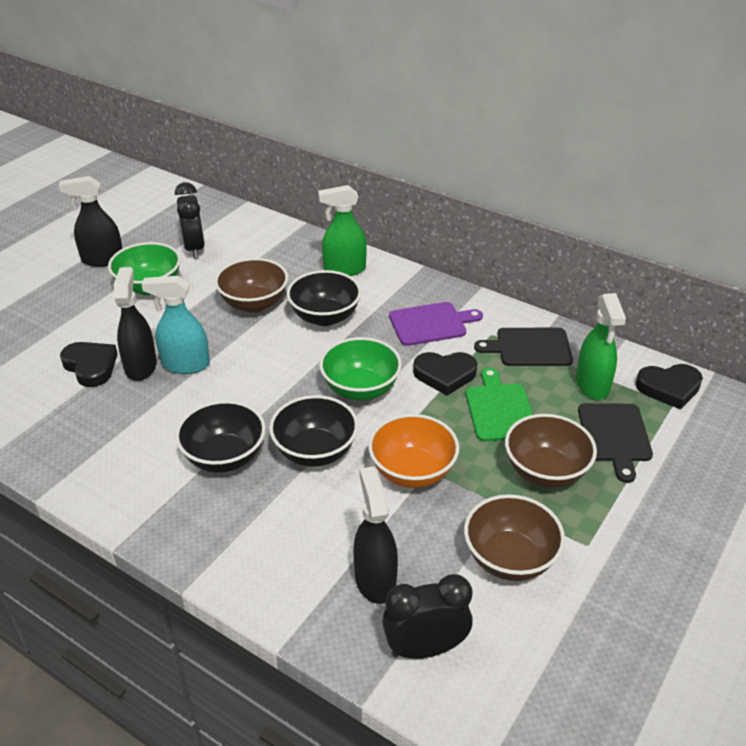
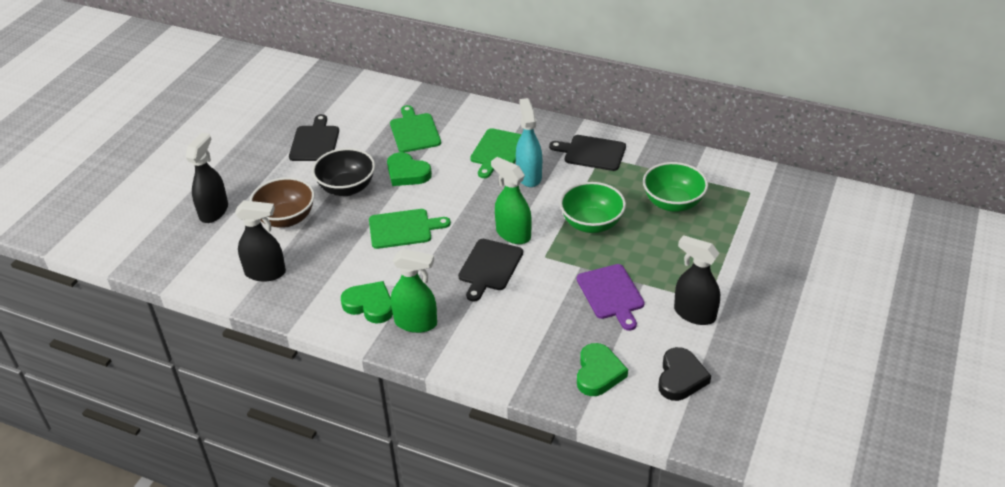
black bowl: [175,400,266,473] [269,395,358,467] [287,270,361,326] = 3 -> [312,148,375,196] = 1
black clock: [175,182,205,259] [382,574,473,659] = 2 -> none = 0
black cutting board: [474,328,573,366] [578,403,653,483] = 2 -> [289,114,339,161] [458,239,523,302] [549,135,626,171] = 3
black heart: [60,342,118,387] [413,352,477,396] [636,364,703,410] = 3 -> [658,347,711,401] = 1
brown bowl: [215,258,288,313] [464,494,565,581] [505,414,597,488] = 3 -> [249,177,315,228] = 1
green cutting board: [466,368,533,442] = 1 -> [369,209,451,249] [390,105,441,152] [470,128,521,178] = 3
green heart: none = 0 -> [341,281,393,323] [387,152,432,186] [577,343,628,396] = 3
orange bowl: [368,414,459,488] = 1 -> none = 0

